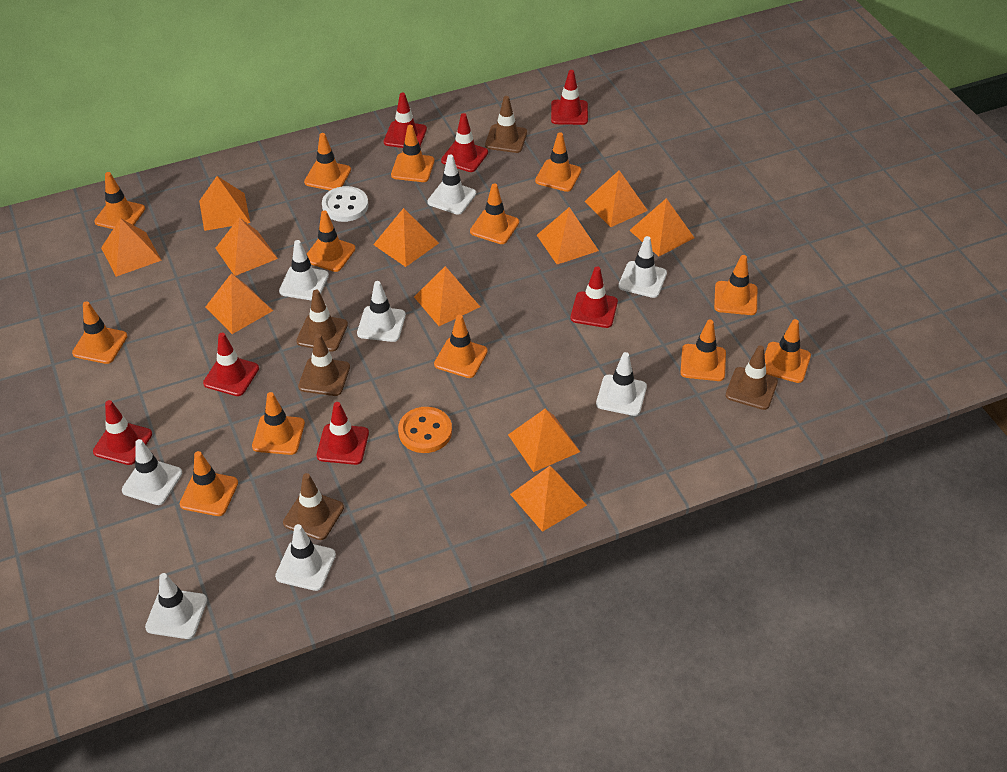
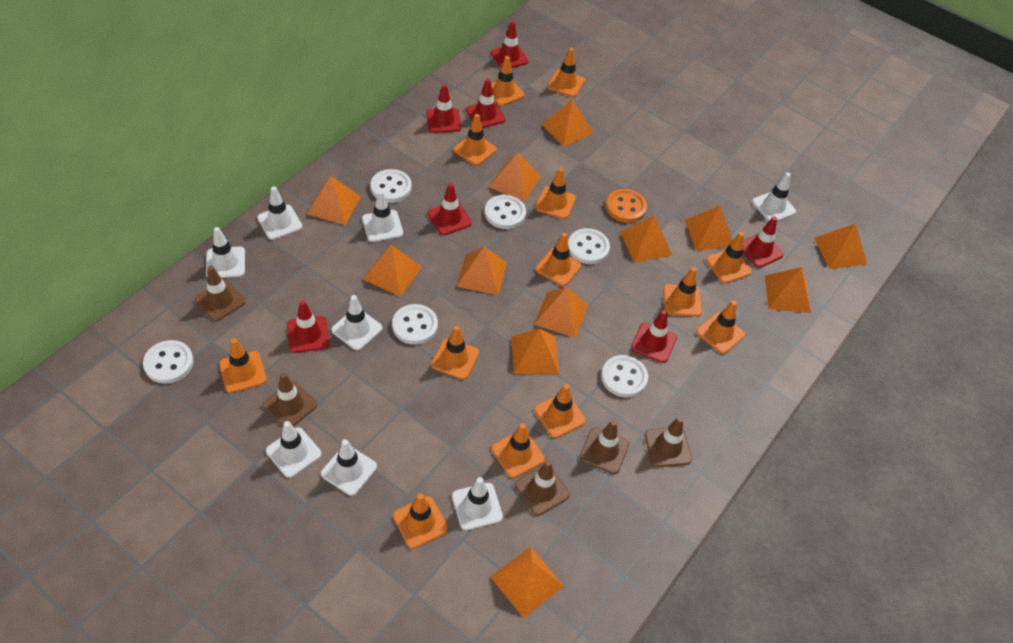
orange pyramid: [101,218,162,277] [199,176,250,231] [205,273,273,334] [215,218,278,276] [373,208,439,267] [414,266,480,326] [508,409,580,472] [510,466,587,532] [537,207,599,264] [585,170,648,227] [629,198,694,256] = 11 -> [307,176,361,225] [363,245,422,297] [456,247,507,295] [489,153,541,202] [490,546,564,618] [511,328,559,374] [534,287,588,338] [542,99,593,147] [620,216,673,263] [685,205,733,251] [765,267,811,313] [814,223,867,269] = 12
white button: [322,186,368,222] = 1 -> [143,340,194,384] [371,169,412,203] [392,304,438,345] [485,195,526,229] [568,228,610,264] [601,355,648,397] = 6

